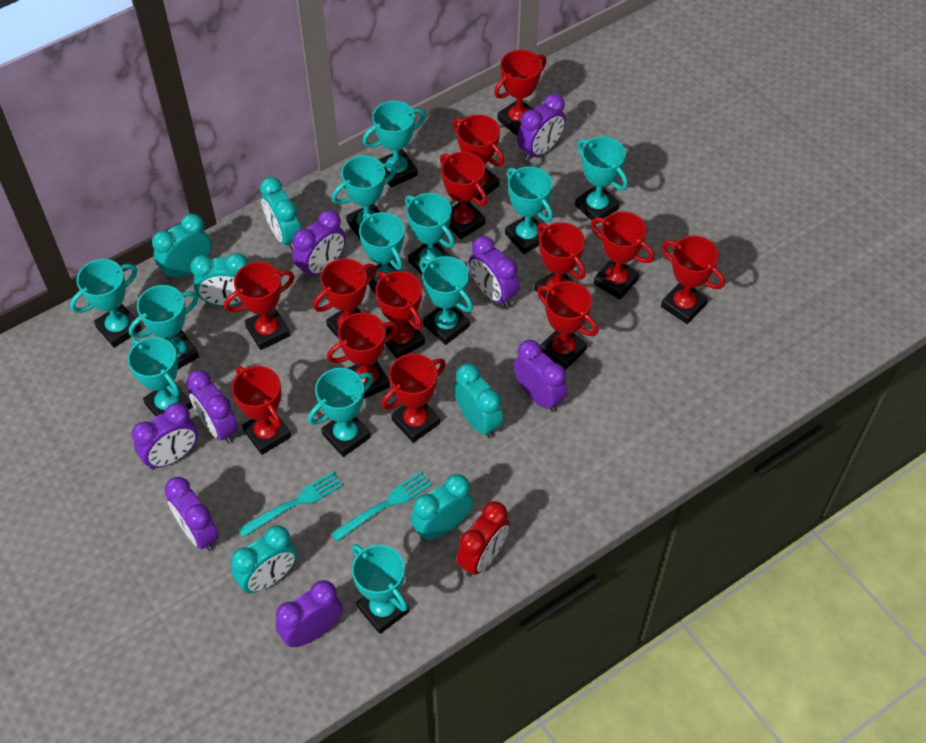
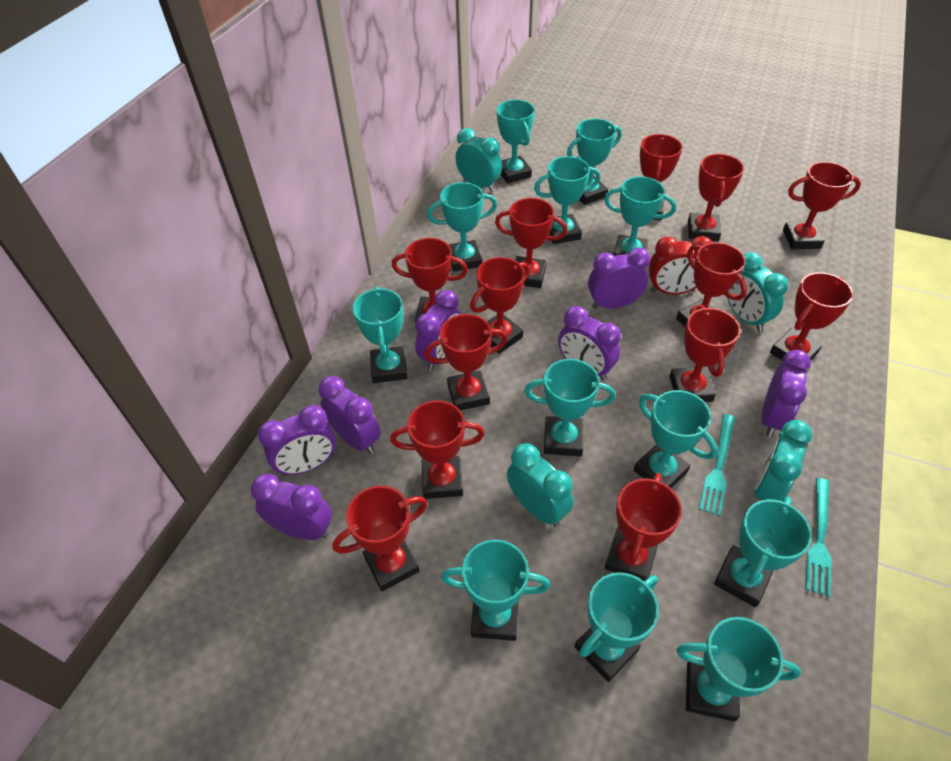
purple clock: [132,403,198,469] [164,477,219,551] [187,370,238,444] [275,580,343,647] [292,210,346,280] [469,236,519,307] [514,340,567,412] [517,94,566,161] = 8 -> [250,474,332,540] [258,405,336,476] [318,376,381,454] [415,290,461,371] [558,306,621,380] [588,248,650,309] [762,350,811,437] = 7
turquoise clock: [152,214,211,281] [190,253,249,306] [231,525,297,593] [260,177,301,251] [410,474,473,541] [453,364,503,438] = 6 -> [455,128,502,192] [507,443,574,527] [727,252,788,332] [754,420,812,501] = 4

